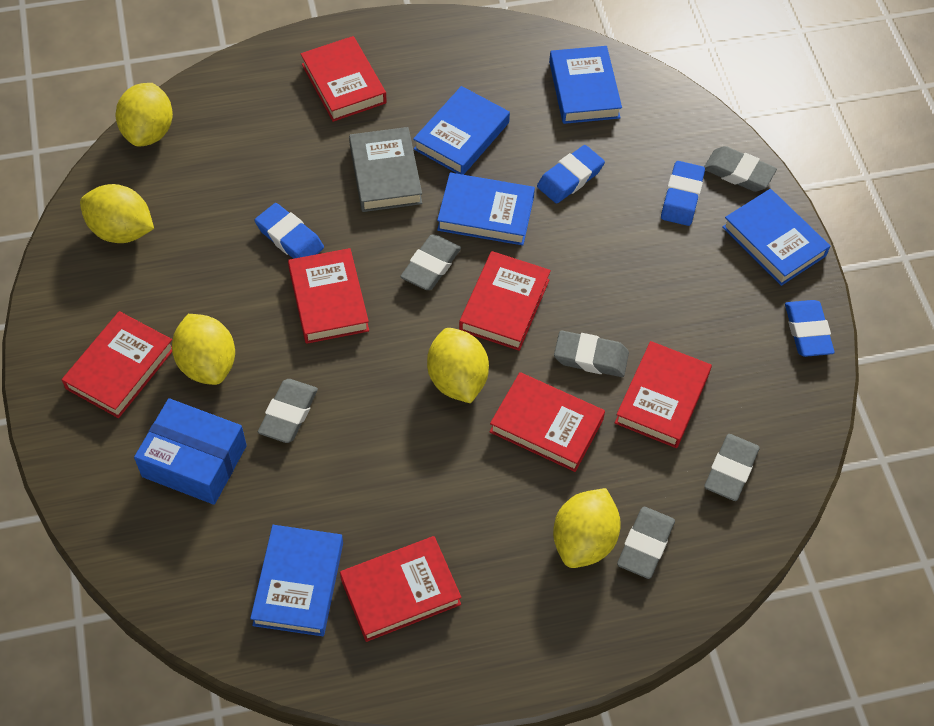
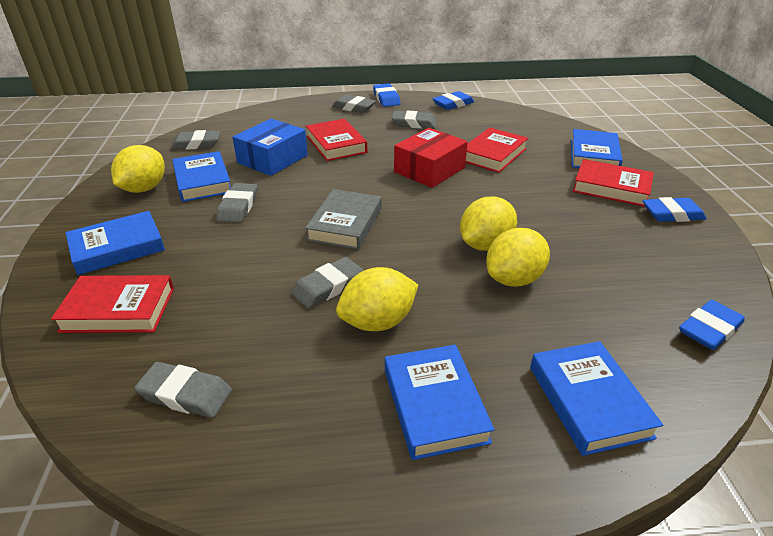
red book: [62,311,172,418] [288,248,369,344] [301,36,387,122] [340,536,462,642] [459,251,551,351] [489,372,605,472] [615,341,712,448] = 7 -> [51,275,174,333] [306,119,367,161] [466,127,528,173] [573,159,654,207] = 4
red box: none = 0 -> [394,128,468,188] = 1
yellow lemon: [80,184,154,243] [116,83,173,146] [172,314,235,385] [427,328,489,404] [553,488,621,568] = 5 -> [111,145,165,193] [336,267,418,331] [460,196,517,251] [486,228,550,287] = 4

